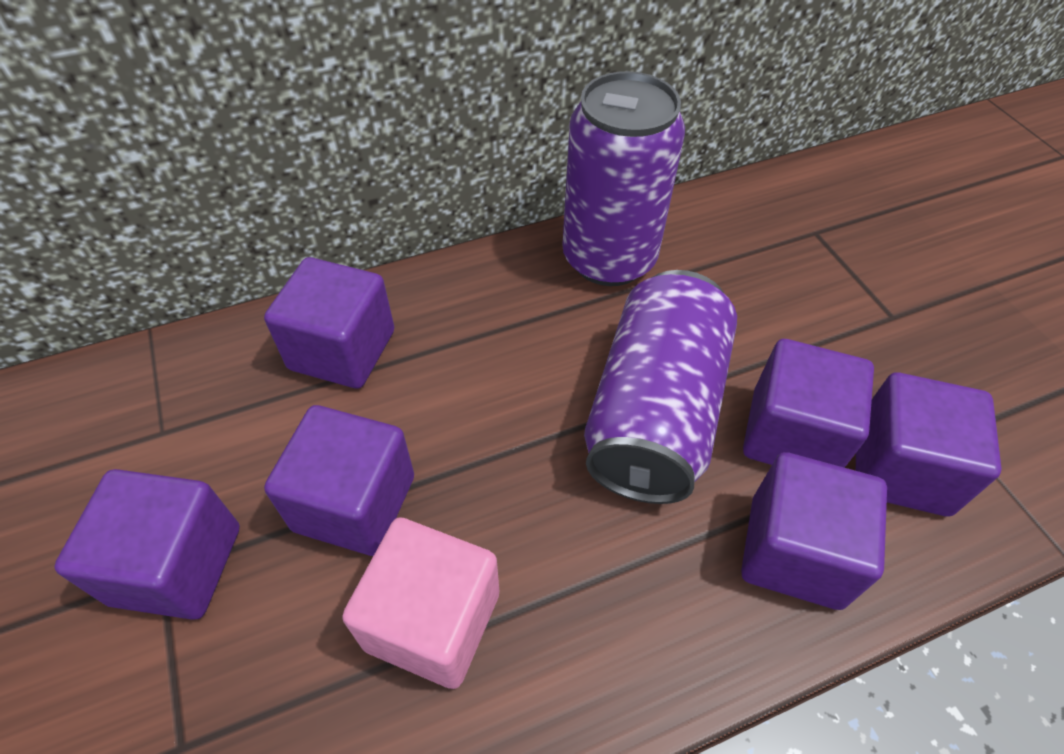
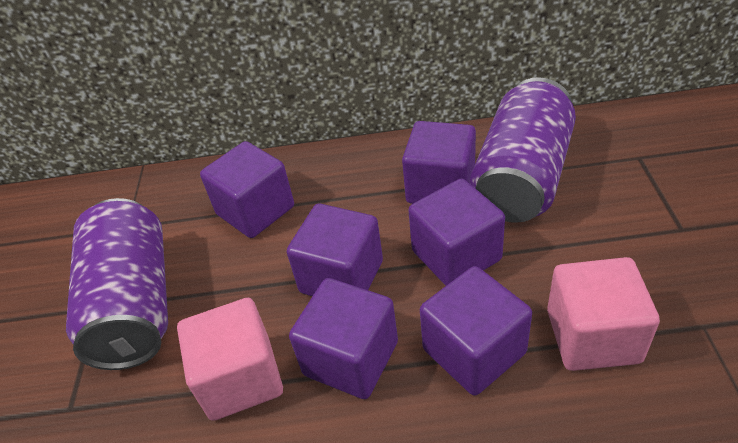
pink cube: [342,517,499,689] = 1 -> [177,298,283,421] [547,257,660,371] = 2

